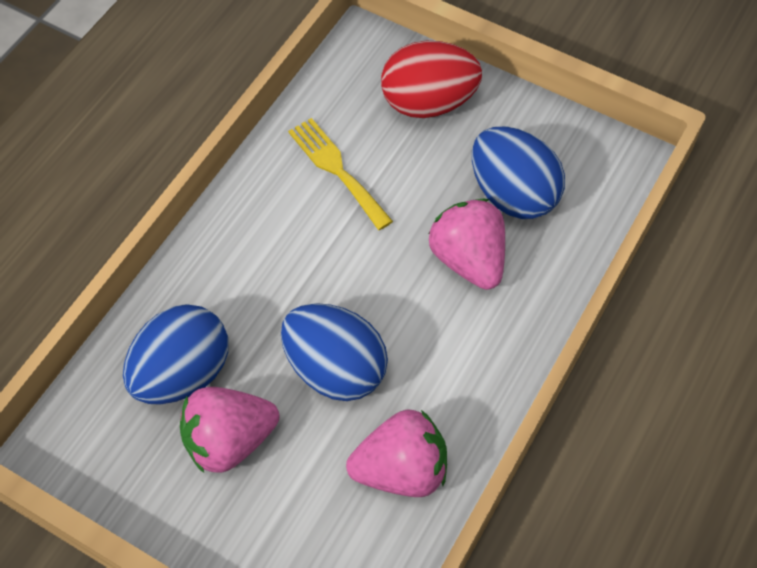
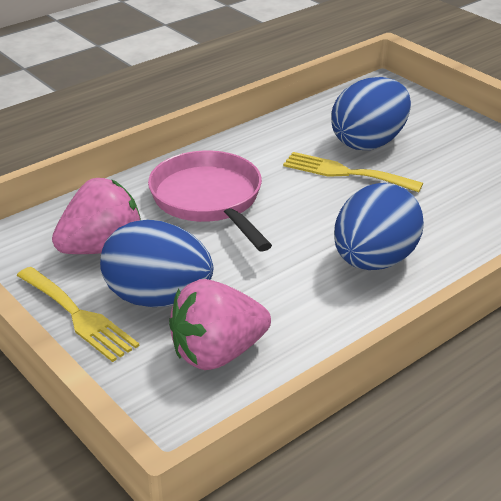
pink pan: none = 0 -> [148,151,272,252] = 1
pink strawberry: [180,387,279,473] [346,409,447,497] [429,199,505,290] = 3 -> [52,178,141,254] [169,279,271,370] = 2
red egg: [381,41,482,118] = 1 -> none = 0
yellow fork: [288,118,393,230] = 1 -> [17,267,139,362] [283,152,423,192] = 2

